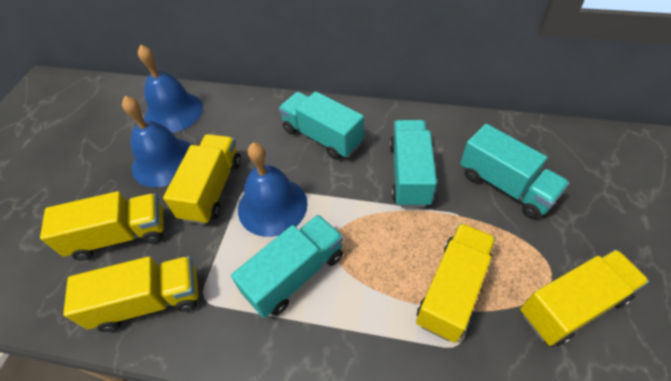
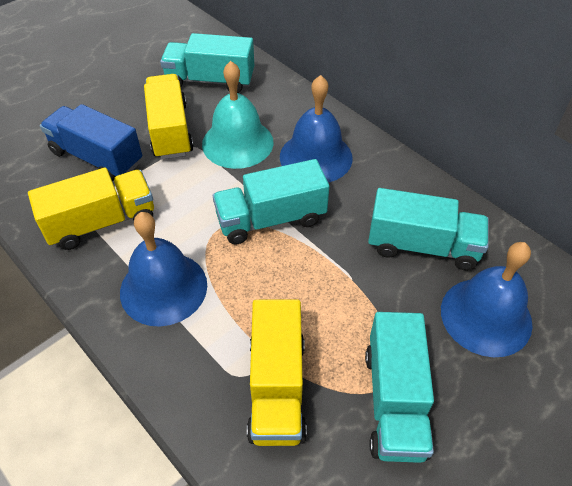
blue truck: none = 0 -> [40,104,142,181] = 1
turquoise bell: none = 0 -> [202,61,274,169] = 1
yellow truck: [40,191,164,260] [63,256,198,332] [163,134,241,225] [416,223,496,343] [520,250,649,346] = 5 -> [28,168,154,250] [144,74,193,160] [247,299,307,446] = 3

